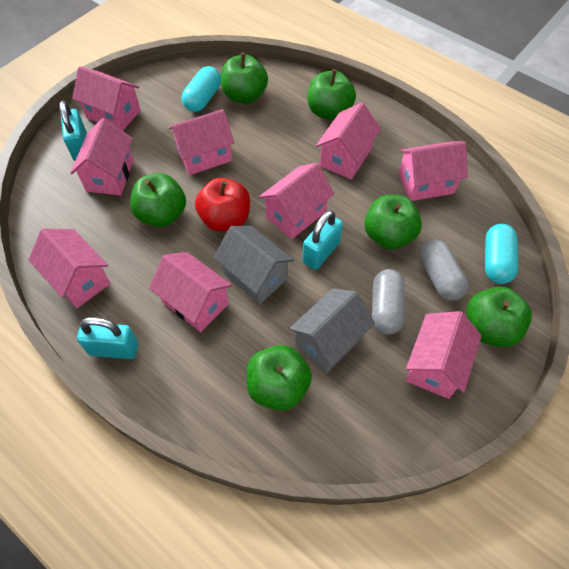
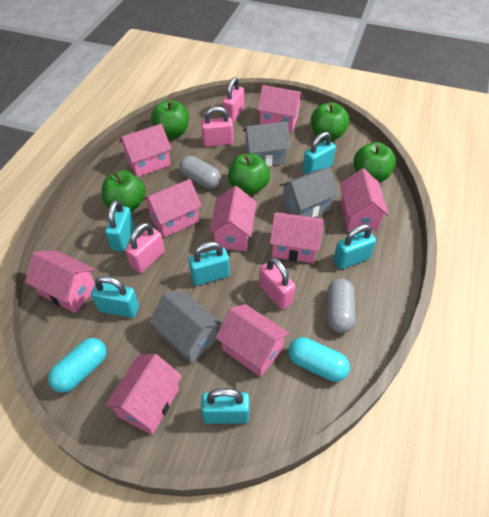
green apple: [130,173,186,227] [221,53,268,104] [247,345,312,411] [307,69,356,120] [364,195,422,249] [466,287,532,347] = 6 -> [102,170,146,212] [151,100,189,138] [228,153,270,195] [311,102,349,141] [353,142,396,182] = 5
grey house: [214,226,294,304] [289,288,375,373] = 2 -> [149,292,222,364] [243,121,291,166] [280,167,339,217] = 3
pink padlock: none = 0 -> [125,223,165,273] [201,106,233,147] [222,77,244,123] [259,257,295,309] = 4
red apple: [195,178,250,232] = 1 -> none = 0
turquoise padlock: [59,101,87,161] [77,317,138,359] [302,210,343,270] = 3 -> [91,276,139,318] [105,200,134,252] [189,242,230,286] [201,388,249,424] [302,132,336,174] [333,224,376,269] = 6

